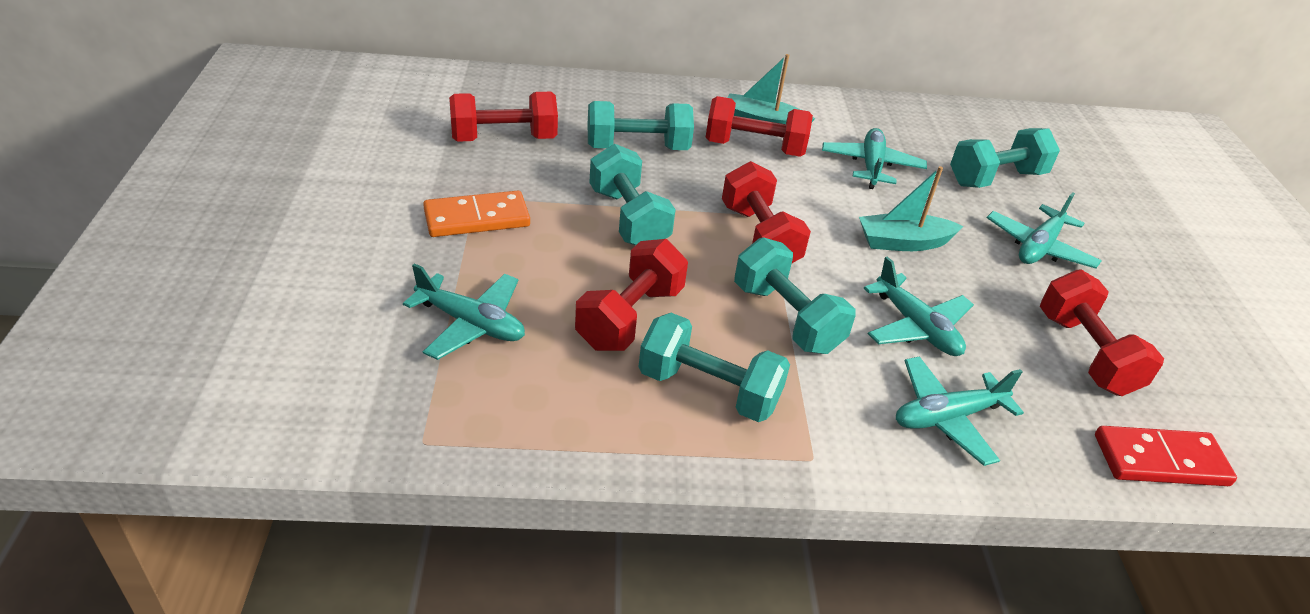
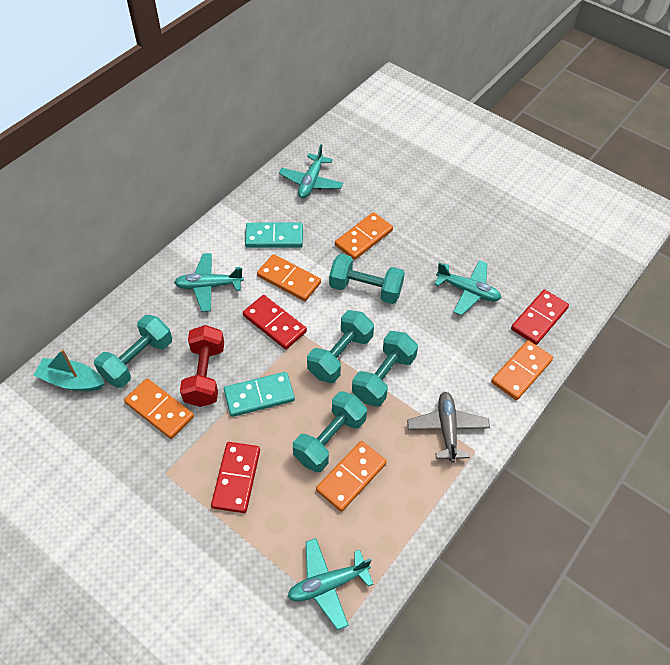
grey plane: none = 0 -> [407,392,490,463] = 1
orange domino: [423,191,530,237] = 1 -> [124,378,194,439] [257,254,321,301] [316,441,387,512] [335,212,393,260] [491,340,553,400] = 5
red domino: [1095,426,1237,486] = 1 -> [211,442,260,513] [243,295,307,349] [511,289,569,345] = 3
red dumbbell: [449,92,558,142] [575,239,688,351] [706,96,813,157] [722,161,811,263] [1040,270,1164,396] = 5 -> [180,325,224,407] = 1
turquoise boat: [728,54,815,124] [859,166,963,251] = 2 -> [34,349,104,391] = 1
turquoise domino: none = 0 -> [224,372,295,417] [245,222,303,248] = 2
turquoise plane: [403,263,525,360] [822,128,927,189] [863,256,974,356] [896,356,1024,466] [987,192,1102,269] = 5 -> [174,253,244,312] [279,144,343,198] [288,538,373,630] [434,260,501,315] = 4

